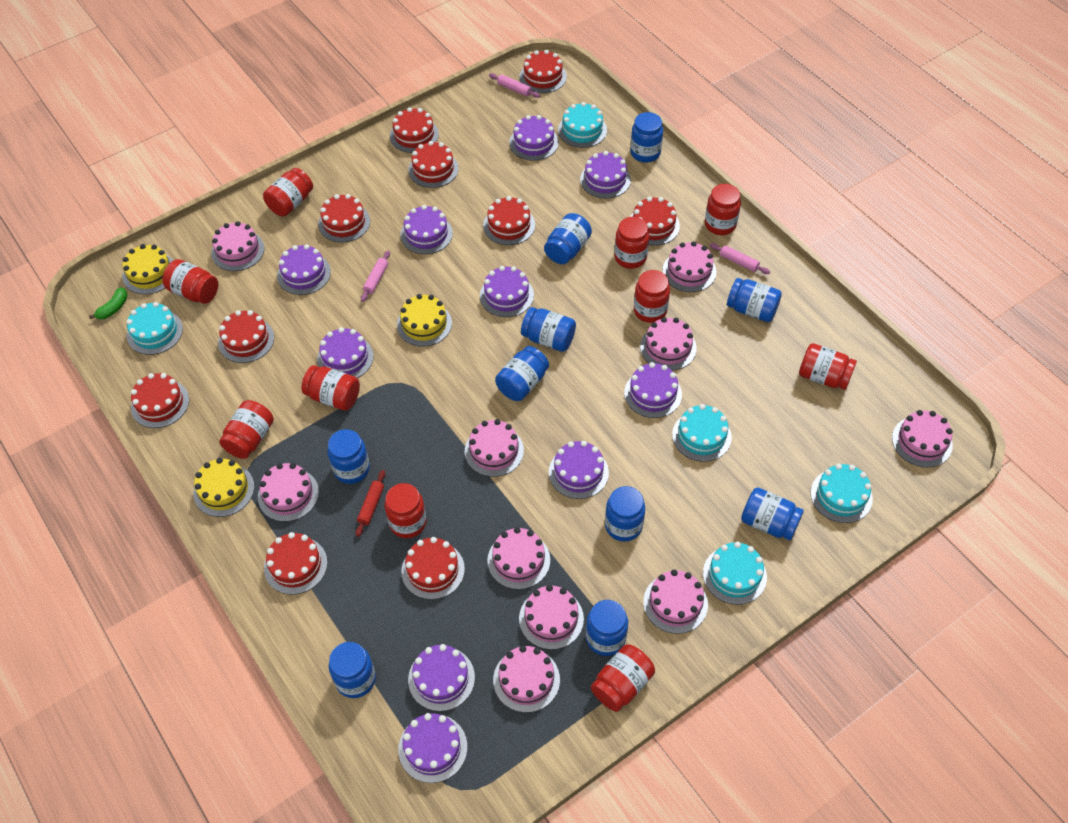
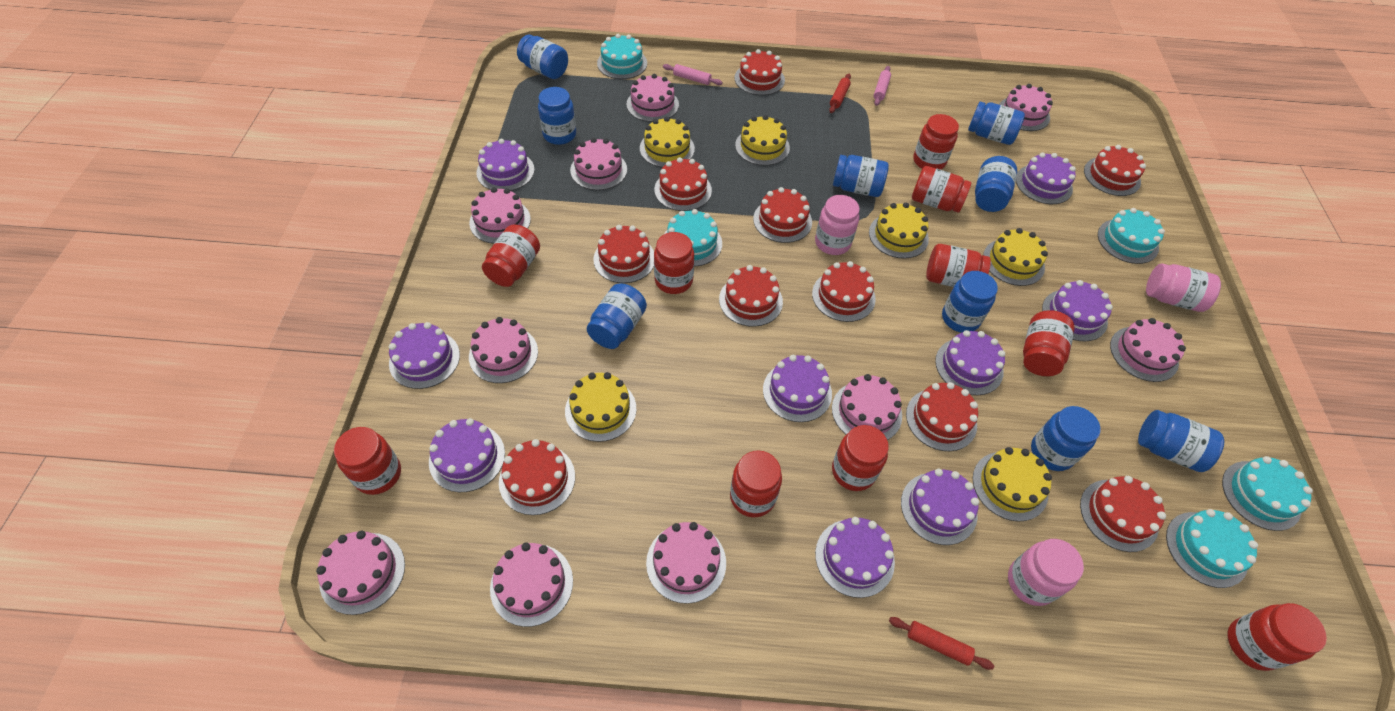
blue jar: [328,429,370,484] [329,642,376,698] [495,346,549,401] [521,307,576,352] [544,213,592,264] [586,600,628,656] [605,486,645,542] [630,112,663,163] [727,278,782,322] [741,487,804,540] = 10 -> [517,35,568,79] [538,87,576,145] [587,283,647,349] [833,155,889,197] [942,271,998,333] [968,102,1025,145] [975,156,1017,212] [1031,406,1101,471] [1138,410,1224,472] = 9
green banana: [89,287,128,319] = 1 -> none = 0
pink jar: none = 0 -> [815,195,860,255] [1008,539,1084,606] [1146,264,1221,312] = 3
pink rolling pin: [361,250,390,302] [489,73,540,98] [710,243,770,274] = 3 -> [663,64,723,85] [874,66,891,106] = 2
purple cake: [277,244,331,295] [317,327,374,378] [398,713,467,783] [400,205,453,254] [408,644,475,711] [480,266,534,317] [509,115,559,161] [549,441,609,499] [580,151,631,199] [624,362,682,418] = 10 -> [389,322,460,389] [429,418,505,492] [476,139,535,191] [763,355,832,422] [815,517,895,598] [901,469,979,545] [935,330,1005,395] [1016,153,1076,204] [1042,280,1113,341] = 9
red rolling pin: [355,470,385,537] = 1 -> [829,74,851,113] [889,617,994,670] = 2
yellow cake: [123,244,174,294] [193,458,254,517] [397,294,452,347] = 3 -> [565,372,637,442] [640,117,695,168] [735,115,790,166] [869,203,929,259] [973,447,1052,522] [983,228,1048,286] = 6

